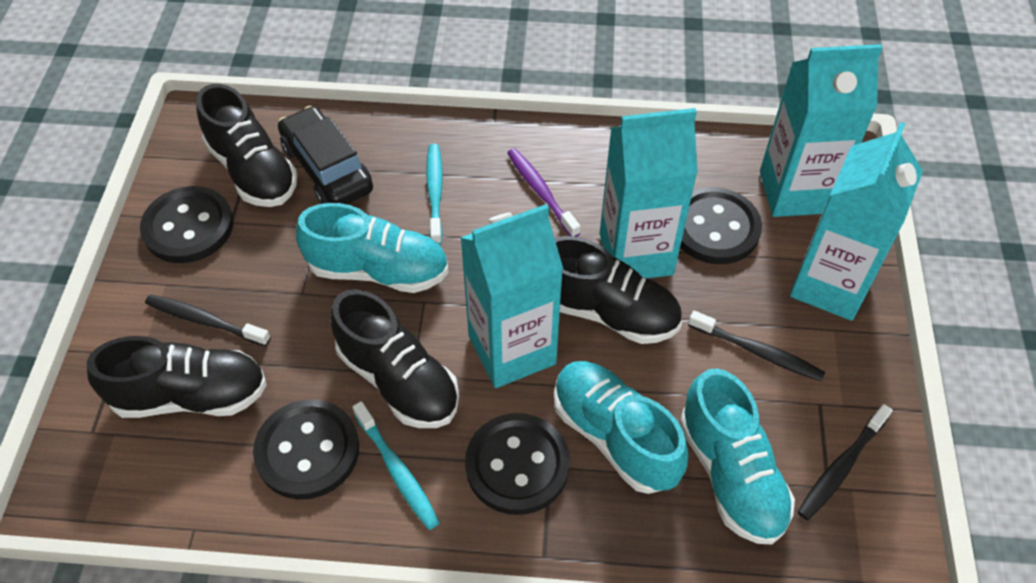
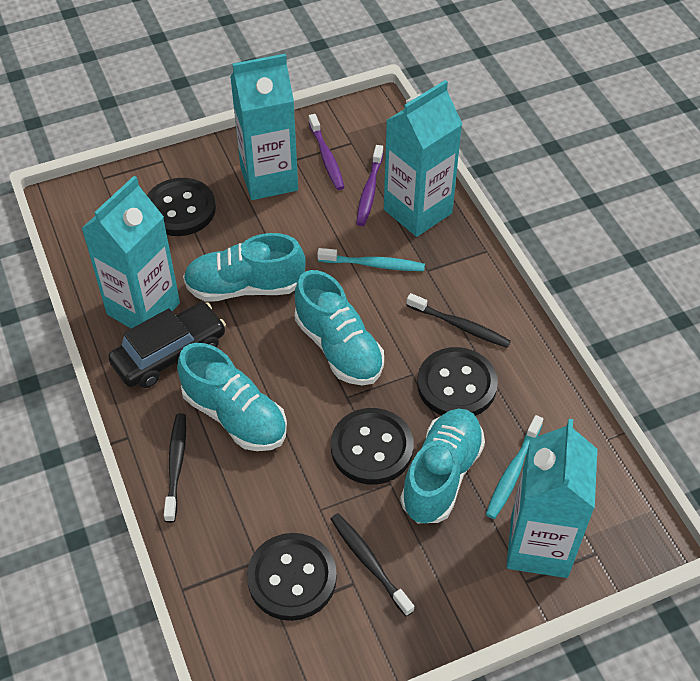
black shoe: [87,336,267,418] [196,84,298,207] [330,289,459,428] [554,236,682,344] = 4 -> none = 0
purple toothbrush: [507,148,581,237] = 1 -> [308,114,345,190] [356,145,383,226] = 2
turquoise shoe: [296,203,449,293] [554,361,689,494] [680,368,795,545] = 3 -> [177,343,287,451] [183,233,306,302] [295,270,384,385] [400,409,485,523] = 4

